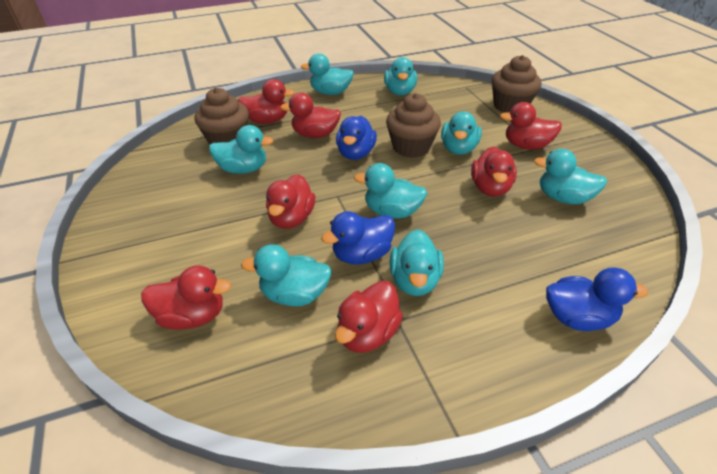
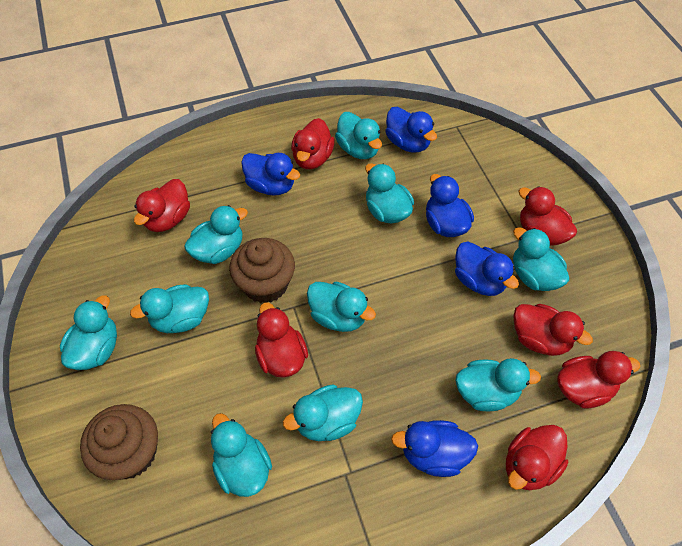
blue duck: [321,211,395,265] [336,116,377,160] [546,267,648,331] = 3 -> [241,153,300,196] [385,107,437,153] [391,420,478,477] [426,174,474,237] [455,241,519,296] = 5
brown cupcake: [195,88,249,145] [386,93,441,158] [492,55,541,113] = 3 -> [80,404,158,480] [229,238,295,303] = 2
turquoise duck: [209,125,273,174] [241,244,332,306] [301,53,354,95] [354,163,427,219] [384,57,417,96] [390,229,444,296] [441,111,482,155] [534,149,607,204] = 8 -> [60,295,117,370] [130,284,209,333] [184,205,248,264] [211,413,272,497] [283,384,363,441] [307,282,376,332] [335,112,382,159] [365,163,414,224] [455,358,541,412] [513,227,569,291] = 10

